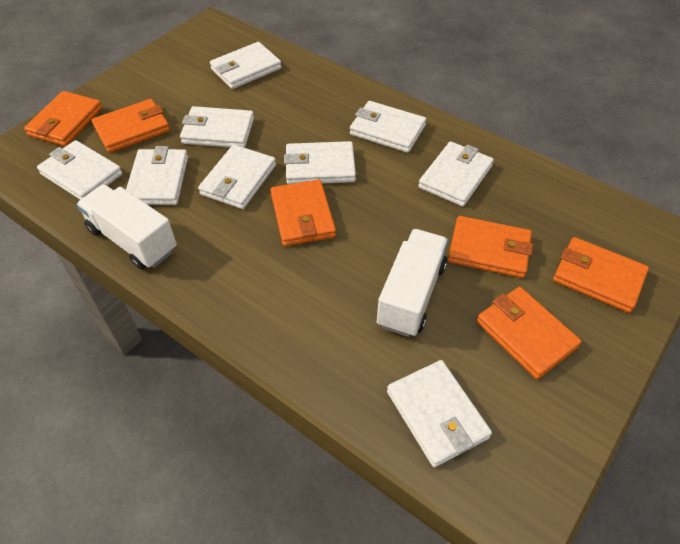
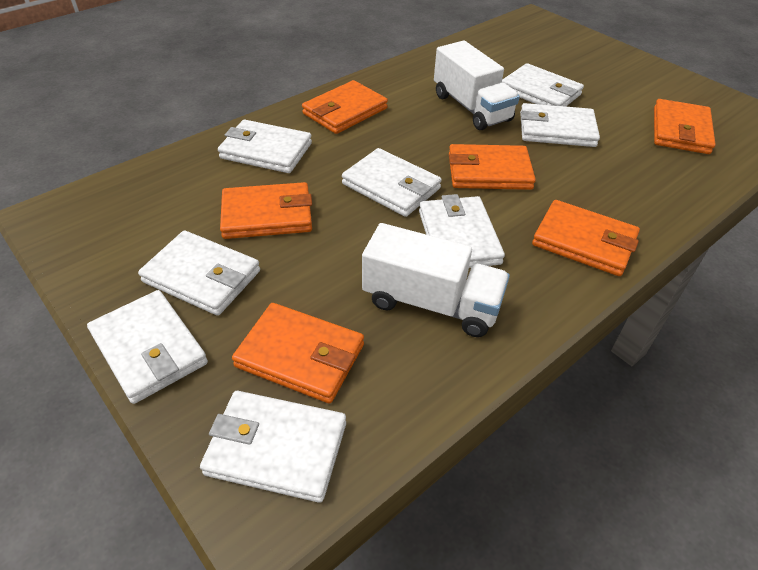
white wallet: [37,140,123,200] [126,146,188,205] [180,106,254,148] [198,145,276,209] [210,42,281,89] [284,141,356,184] [350,101,426,153] [387,360,492,467] [418,141,494,207] = 9 -> [87,290,208,404] [138,230,260,316] [200,391,346,503] [218,119,312,173] [342,148,442,217] [419,194,505,268] [502,63,584,107] [520,103,600,147] = 8

